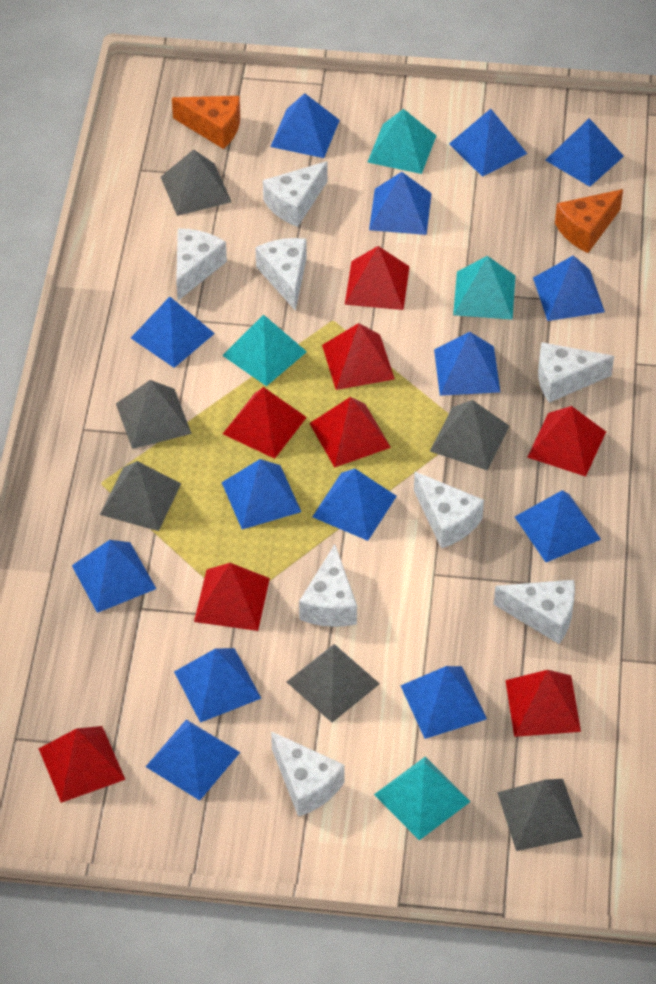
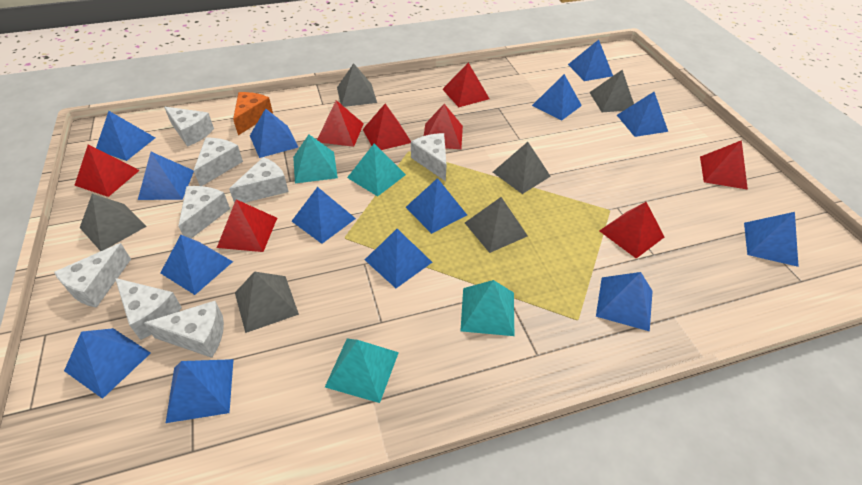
orange cheese: [172,96,240,149] [555,189,623,253] = 2 -> [233,92,273,135] = 1

